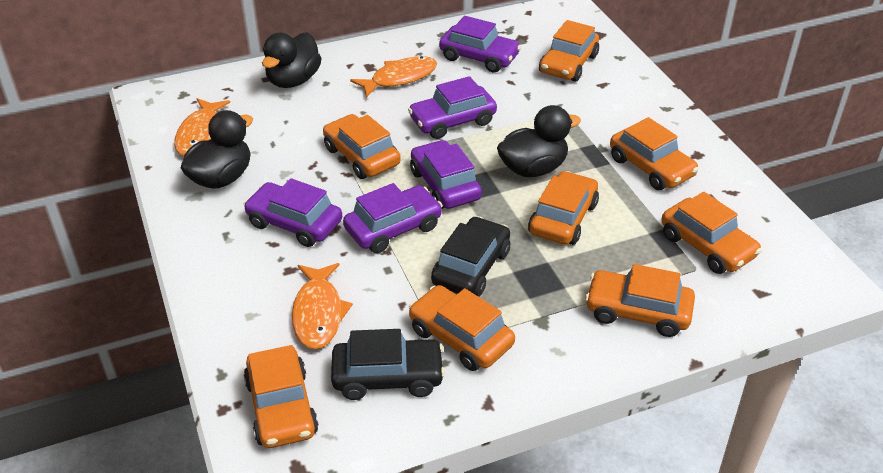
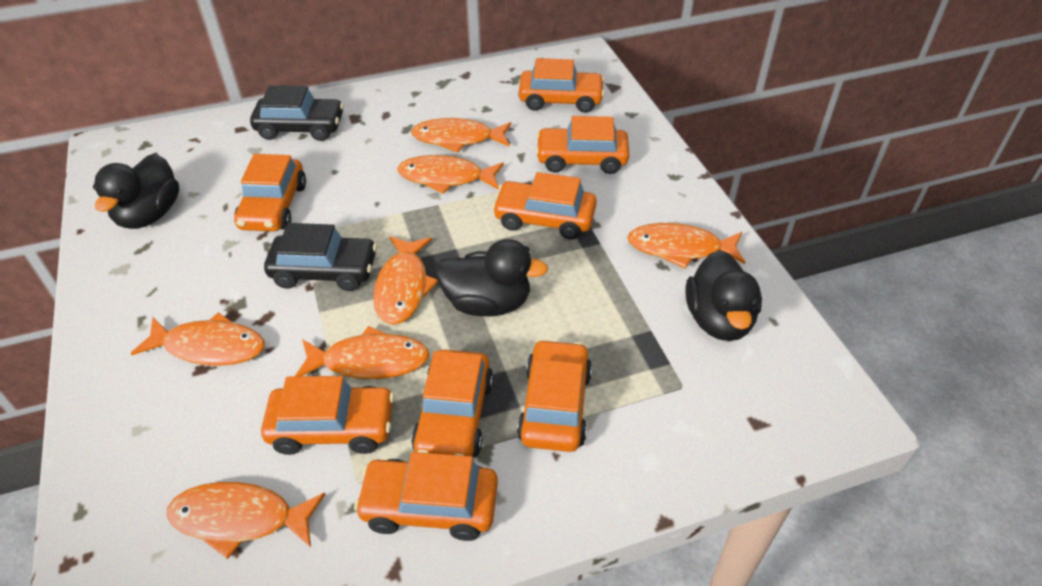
orange fish: [174,98,230,156] [292,263,353,349] [350,56,437,97] = 3 -> [130,312,265,366] [167,482,325,559] [295,326,430,379] [373,236,438,324] [397,155,504,194] [411,118,511,153] [627,223,745,269] = 7
purple car: [244,178,342,247] [343,183,443,253] [408,76,497,139] [410,140,482,209] [439,16,521,73] = 5 -> none = 0

